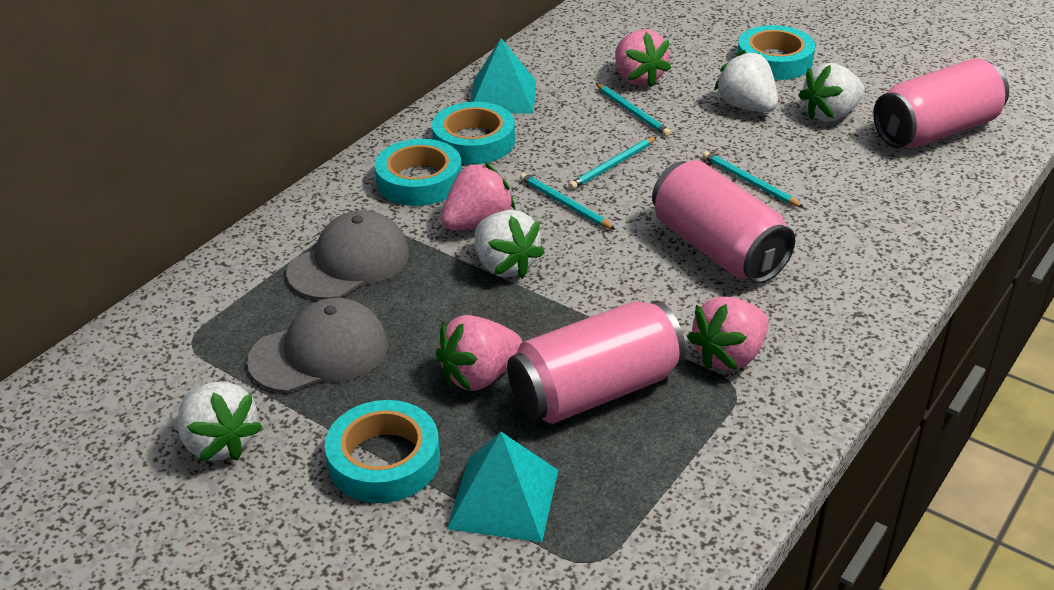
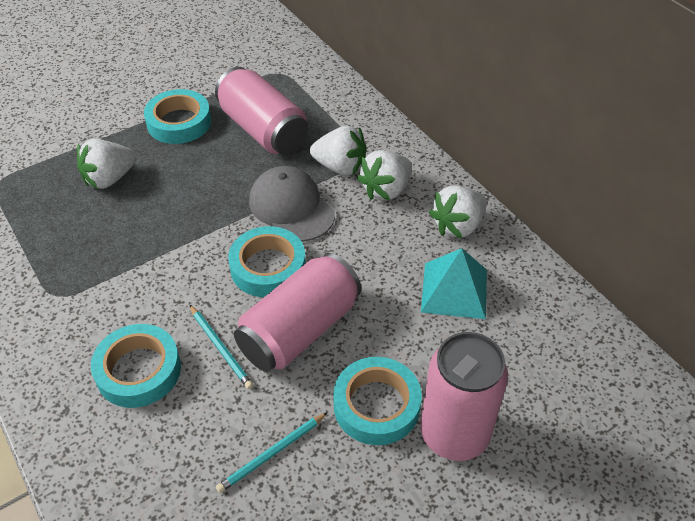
grey cap: [247,298,388,393] [286,211,409,300] = 2 -> [249,166,335,242] = 1
pink strawberry: [436,315,522,391] [441,163,515,231] [615,29,671,87] [687,297,768,371] = 4 -> none = 0
turquoise pencil: [520,173,616,230] [569,137,657,190] [595,83,671,136] [703,151,804,208] = 4 -> [190,305,253,389] [216,412,328,493] = 2
turquoise pyramid: [447,432,558,542] [471,38,536,113] = 2 -> [421,248,487,319] = 1

